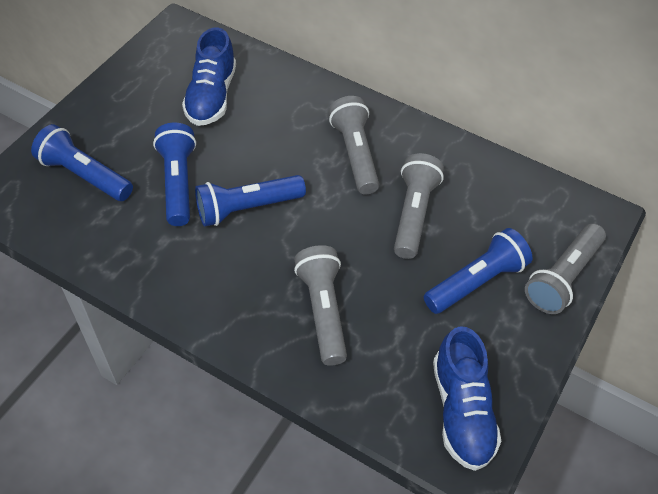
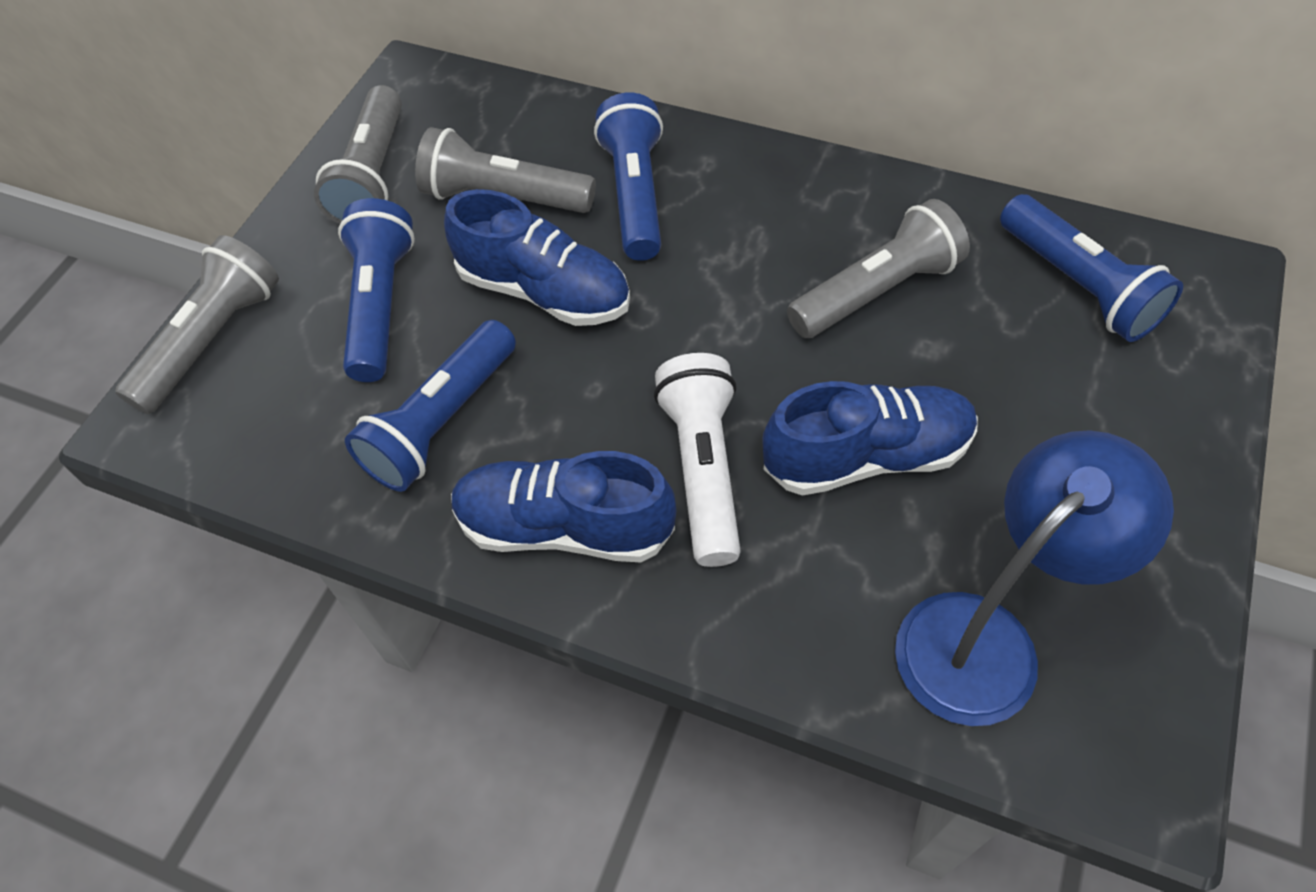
blue lamp: none = 0 -> [895,430,1174,726] = 1
blue shoe: [182,27,236,126] [433,326,502,471] = 2 -> [444,189,630,326] [451,451,676,562] [763,381,978,496] = 3
white flashlight: none = 0 -> [654,353,741,567] = 1

